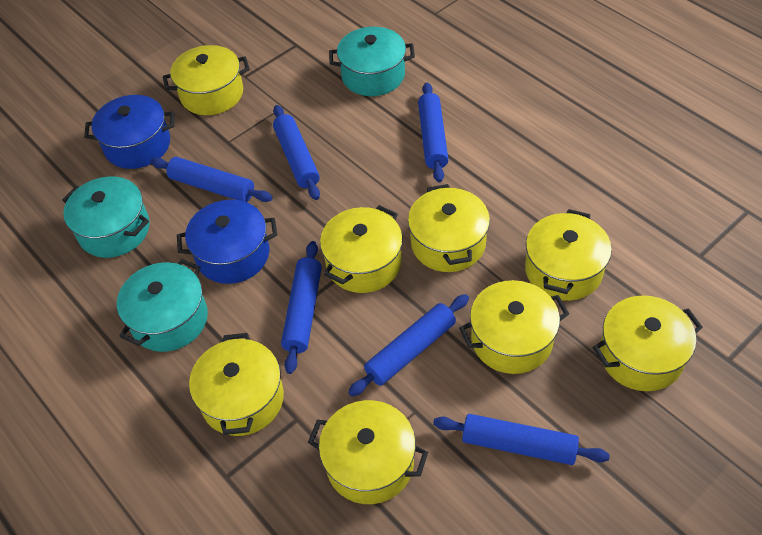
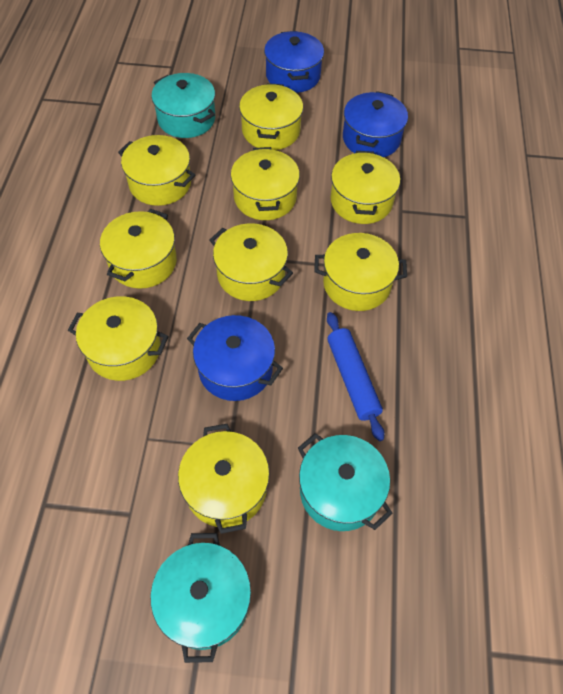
blue pot: [84,95,174,169] [177,200,277,284] = 2 -> [187,315,283,401] [264,31,324,93] [343,91,408,157] = 3
blue rolling pin: [150,157,272,202] [273,105,320,200] [281,241,322,374] [348,294,469,397] [418,83,449,183] [433,414,610,465] = 6 -> [327,312,385,441] = 1
yellow pot: [163,45,250,115] [189,333,284,436] [308,400,428,504] [320,205,403,293] [408,184,490,272] [459,280,569,374] [525,209,612,301] [593,295,703,391] = 8 -> [68,296,169,381] [100,209,177,289] [118,135,196,206] [178,424,270,534] [210,223,293,301] [231,147,300,220] [239,83,303,150] [314,233,407,311] [331,151,400,224] = 9

